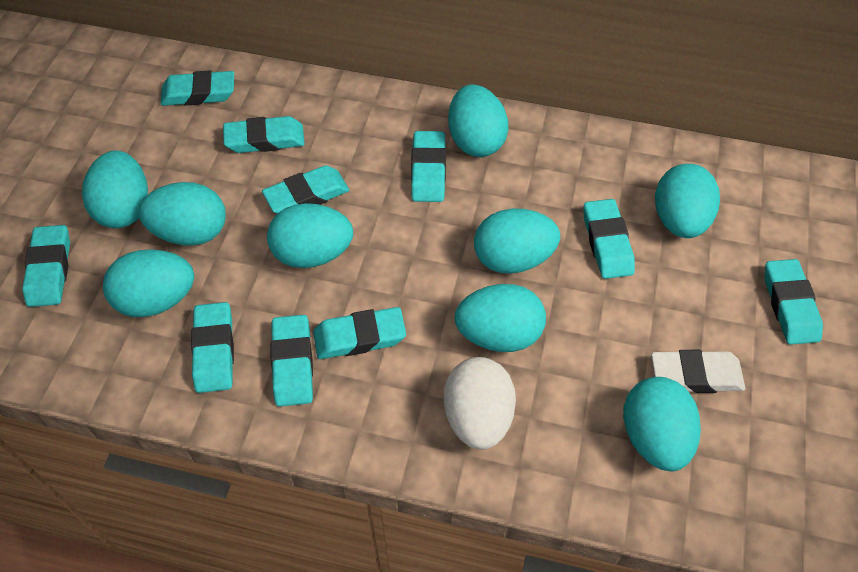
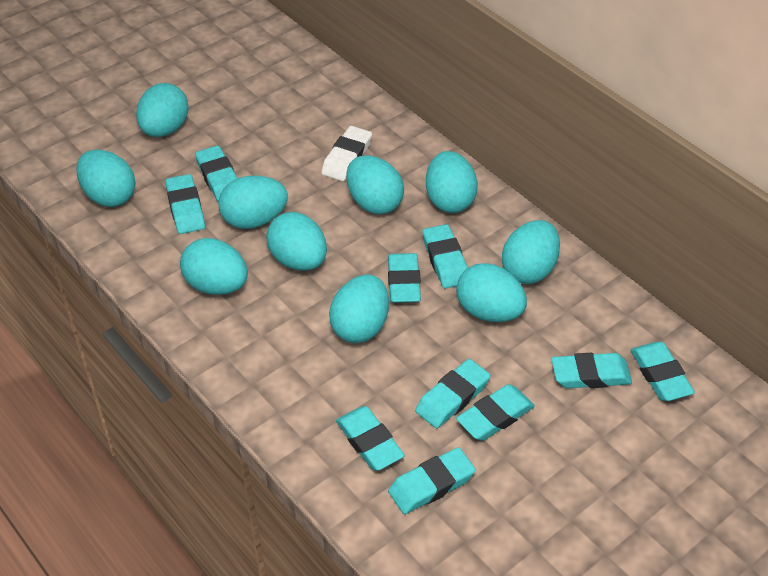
turquoise egg: [82,151,148,228] [103,249,194,317] [138,182,226,246] [267,203,353,268] [448,84,509,157] [455,284,546,352] [474,208,560,274] [623,377,701,471] [655,164,720,238] = 9 -> [76,150,136,207] [136,83,189,137] [180,238,248,295] [218,175,288,229] [266,212,327,271] [329,274,389,343] [346,155,404,215] [426,151,478,213] [456,263,527,322] [502,220,560,284] = 10
white egg: [444,357,516,450] = 1 -> none = 0

